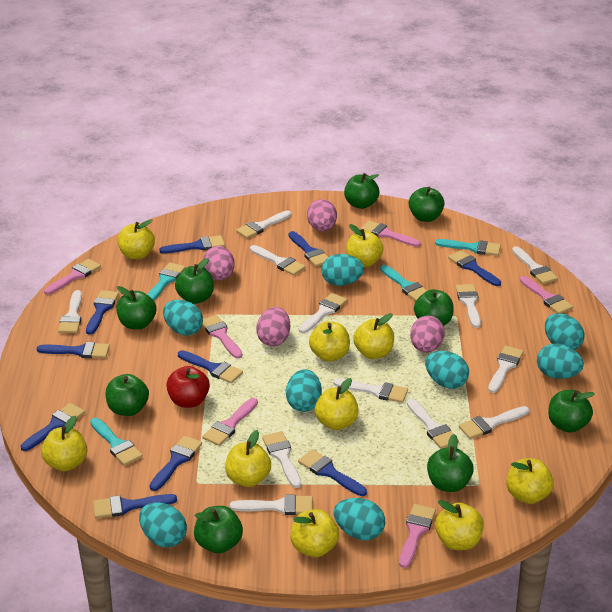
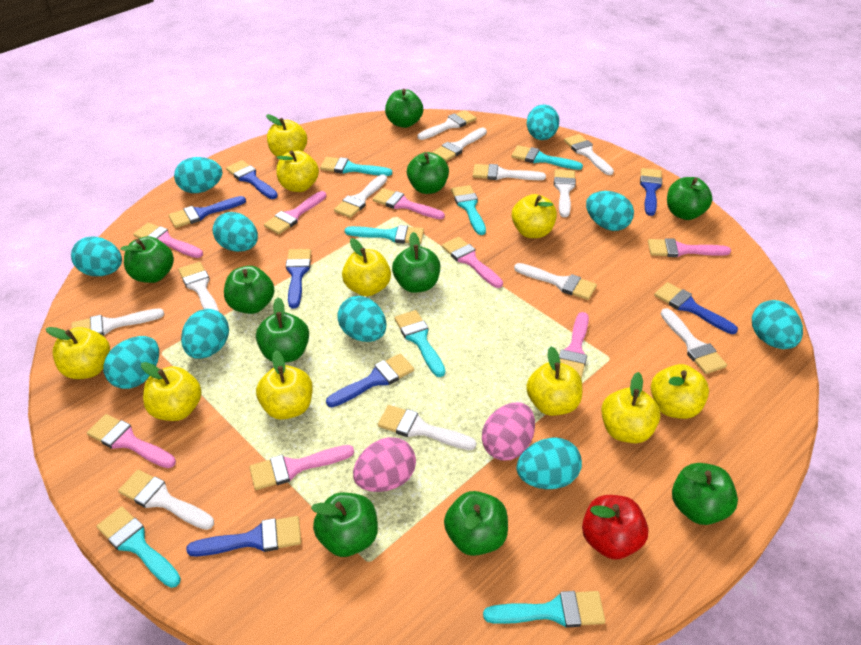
blue brush: [21,403,85,451] [36,342,110,358] [86,290,119,335] [93,494,177,518] [150,436,202,491] [159,235,225,254] [178,350,243,383] [289,231,329,267] [298,449,367,496] [448,250,501,286] = 10 -> [169,196,246,228] [186,516,301,557] [226,160,278,199] [286,249,311,308] [326,353,414,407] [640,168,662,216] [654,282,738,334] = 7
green apple: [105,374,149,416] [116,286,156,329] [175,258,214,304] [194,506,243,554] [344,173,379,209] [409,187,445,222] [414,289,454,326] [427,434,474,492] [548,390,595,433] = 9 -> [121,236,174,283] [224,266,275,314] [256,298,309,363] [311,492,378,557] [385,89,423,128] [392,232,440,293] [407,152,449,194] [444,491,508,556] [667,177,713,220] [672,463,738,525] = 10
pink brush: [44,259,101,295] [202,315,242,359] [202,398,258,446] [360,220,421,247] [399,504,436,568] [520,276,573,314] = 6 -> [87,414,176,468] [133,223,203,258] [249,445,354,490] [264,191,326,234] [373,188,445,219] [442,237,503,288] [559,312,589,379] [648,238,731,257] = 8
pink egg: [203,246,235,280] [256,307,290,346] [307,199,337,231] [410,316,445,353] = 4 -> [353,437,416,492] [482,402,535,461] = 2
turquoise brush: [90,418,143,466] [147,262,185,301] [380,265,427,301] [435,239,501,256] = 4 -> [97,507,181,588] [320,157,392,176] [345,225,424,244] [394,310,445,377] [451,185,486,235] [483,591,605,628] [511,145,583,170] = 7
turquoise egg: [139,502,187,547] [163,300,203,336] [286,369,322,412] [322,254,364,286] [333,498,385,541] [425,351,469,389] [537,344,584,379] [545,313,584,350] = 8 -> [71,236,122,276] [103,336,159,389] [174,157,222,193] [181,309,229,359] [213,212,258,252] [337,296,387,342] [516,437,582,489] [527,105,559,140] [586,191,634,231] [752,300,803,349] = 10

